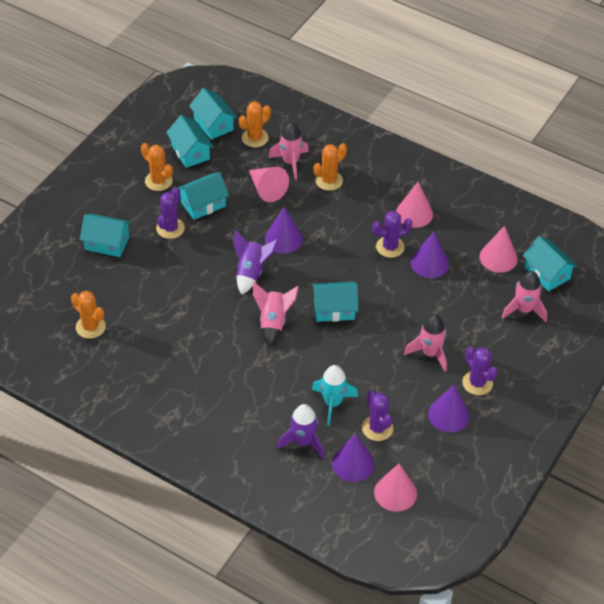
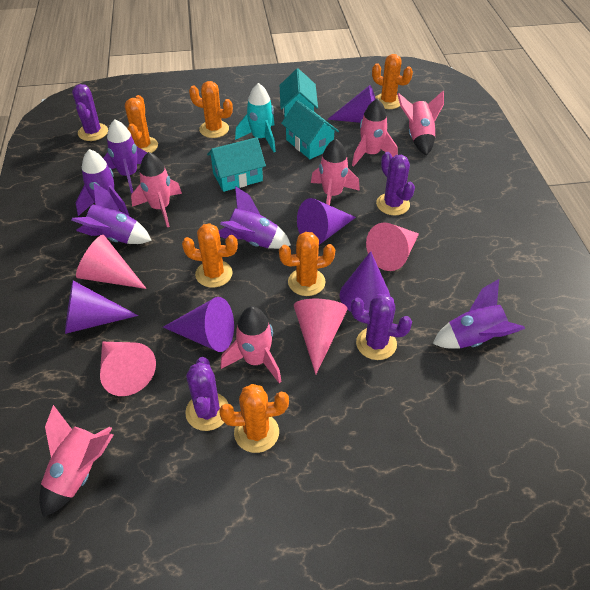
orange cactus: [71,291,106,339] [141,143,173,191] [239,101,271,147] [313,143,347,191] = 4 -> [125,95,158,153] [182,223,238,288] [189,81,233,138] [219,384,289,453] [279,232,335,296] [372,54,413,109] = 6
pink rocket: [253,282,299,347] [268,123,309,180] [404,315,447,371] [501,271,547,322] = 4 -> [39,405,113,517] [131,152,182,227] [220,306,282,383] [311,139,360,205] [352,99,398,167] [397,91,444,156] = 6
purple cone: [265,207,303,254] [332,434,374,482] [411,232,449,278] [428,385,470,432] = 4 -> [65,281,138,334] [163,297,234,352] [297,198,356,245] [327,85,376,123] [340,251,390,312] = 5
purple rocket: [233,230,278,295] [277,404,324,459] = 2 -> [72,183,152,244] [75,149,129,216] [103,119,147,193] [219,186,291,249] [433,279,525,348] = 5
turquoise house: [80,214,131,257] [166,115,213,168] [178,172,229,220] [189,88,238,140] [312,282,358,322] [523,236,578,291] = 6 -> [207,137,266,192] [280,69,318,118] [281,100,339,159] = 3

